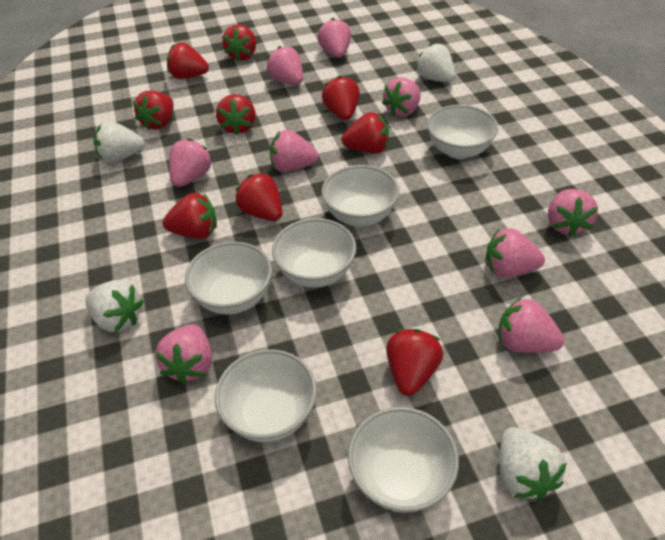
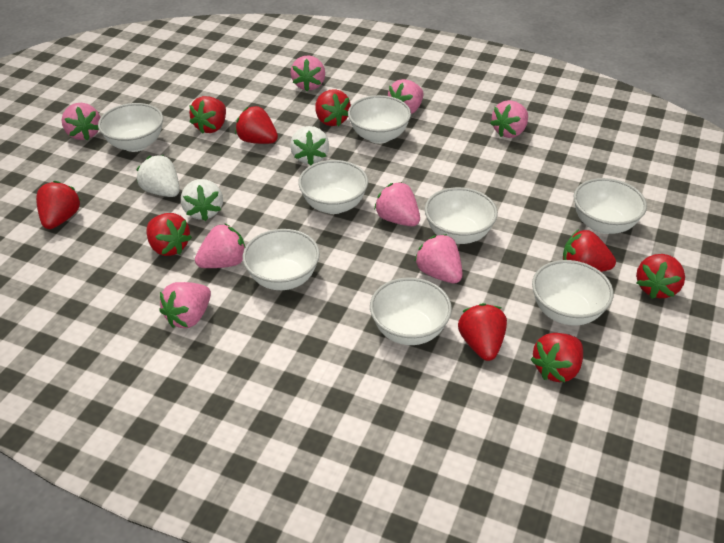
pink strawberry: [155,324,212,384] [169,138,212,187] [267,46,303,85] [270,130,319,172] [317,18,351,58] [382,77,421,117] [486,228,545,278] [499,297,564,353] [548,189,598,237] = 9 -> [62,103,100,140] [159,282,211,328] [195,223,245,268] [291,55,325,91] [374,182,420,226] [388,79,424,114] [415,234,463,283] [490,100,528,138] = 8
white bowl: [185,242,272,315] [215,349,317,442] [272,218,356,288] [321,165,399,226] [348,407,459,513] [427,105,498,159] = 6 -> [98,103,163,152] [243,229,320,290] [298,160,368,214] [348,95,411,144] [370,277,452,345] [425,187,498,244] [532,260,613,325] [574,178,647,234] = 8
white strawberry: [85,280,144,332] [94,121,145,163] [415,43,455,82] [500,427,567,500] = 4 -> [136,155,180,197] [181,179,223,221] [290,126,329,165] = 3

